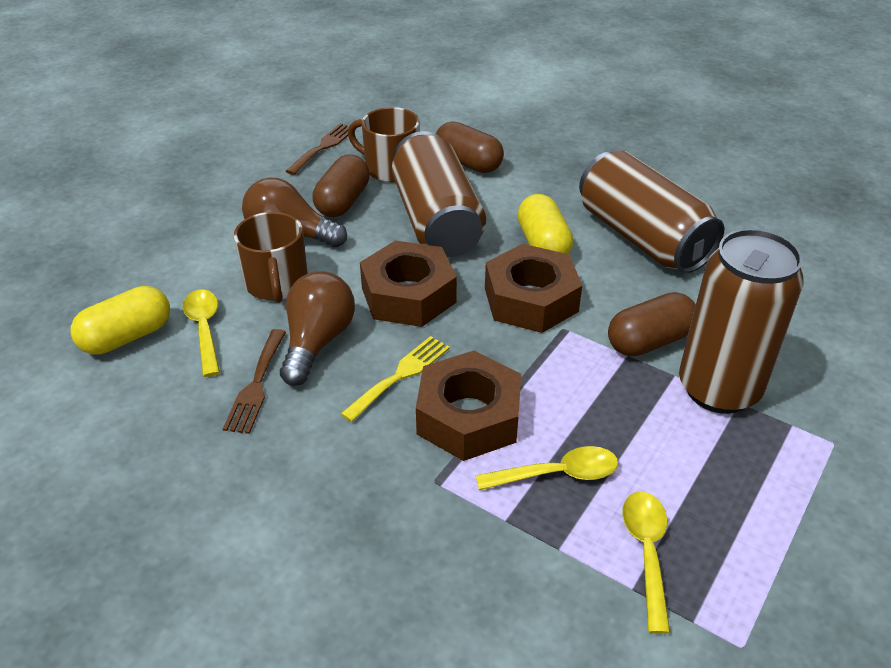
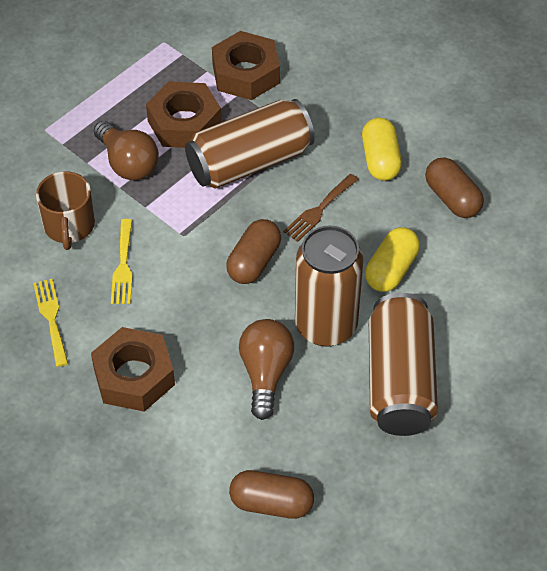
brown fork: [223,329,286,434] [286,123,349,175] = 2 -> [283,174,359,242] = 1
brown mug: [234,212,308,303] [348,107,420,182] = 2 -> [36,171,95,250] = 1
yellow fork: [341,336,450,422] = 1 -> [33,279,68,367] [111,219,133,304] = 2
yellow spoon: [183,289,220,377] [475,446,618,490] [622,491,670,634] = 3 -> none = 0

